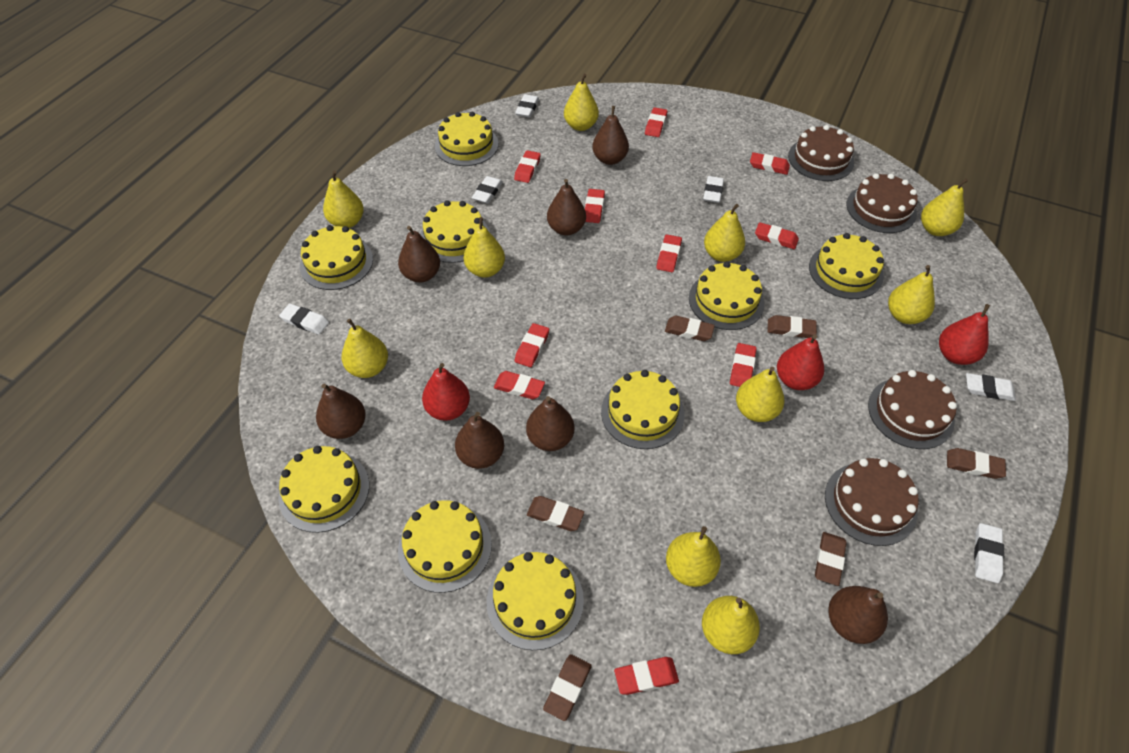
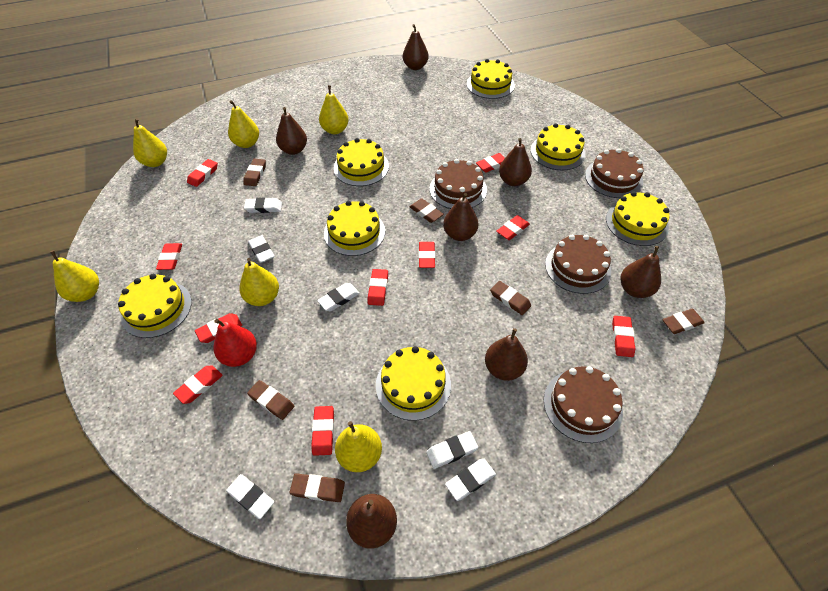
red pear: [422,363,470,421] [777,335,824,390] [939,304,990,365] = 3 -> [213,319,257,367] = 1
yellow cake: [278,446,369,533] [300,225,373,290] [398,500,492,593] [420,200,490,263] [435,112,498,166] [487,552,584,650] [601,370,685,449] [689,261,764,330] [809,233,884,299] = 9 -> [118,274,192,338] [324,201,385,256] [334,138,389,186] [376,346,451,421] [467,59,515,99] [531,123,586,170] [606,191,670,246] = 7
yellow pear: [323,171,364,228] [342,319,388,378] [464,217,505,278] [564,74,599,131] [666,526,721,587] [702,596,760,654] [704,204,745,262] [736,367,785,422] [888,265,935,324] [921,178,968,236] = 10 -> [50,250,99,302] [133,118,167,167] [228,100,259,148] [240,258,279,306] [319,85,349,134] [335,421,382,472] = 6

